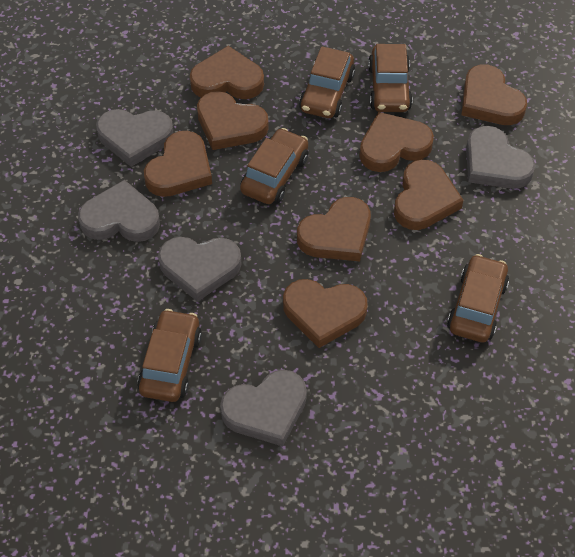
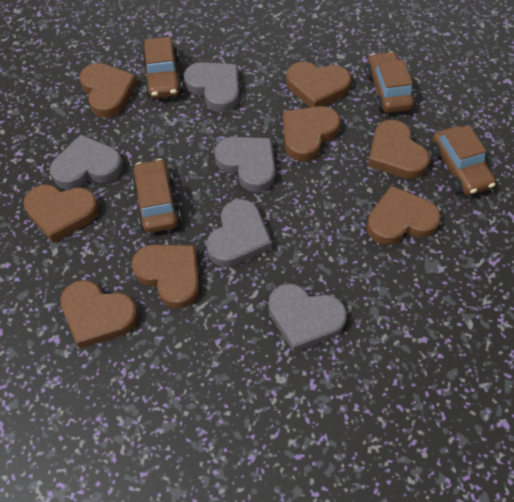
brown car: [137,309,202,402] [240,128,308,204] [299,46,355,118] [368,44,413,112] [447,254,509,342] = 5 -> [132,159,181,233] [142,37,183,98] [365,51,414,113] [431,125,496,195] = 4

